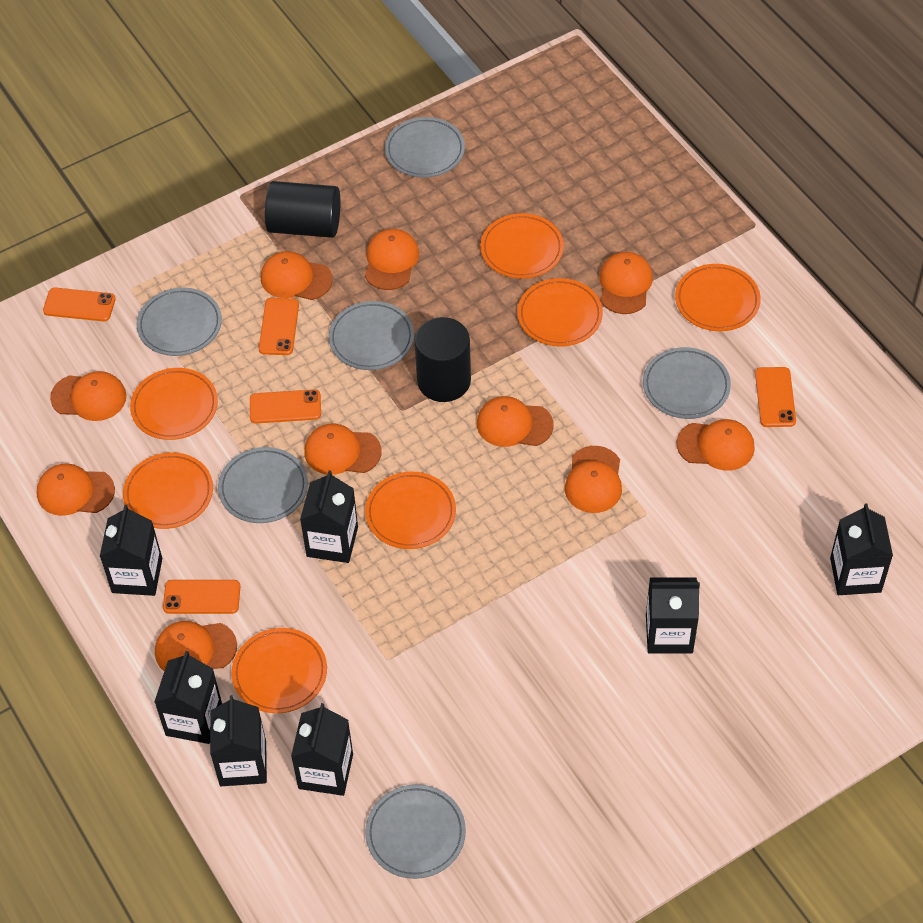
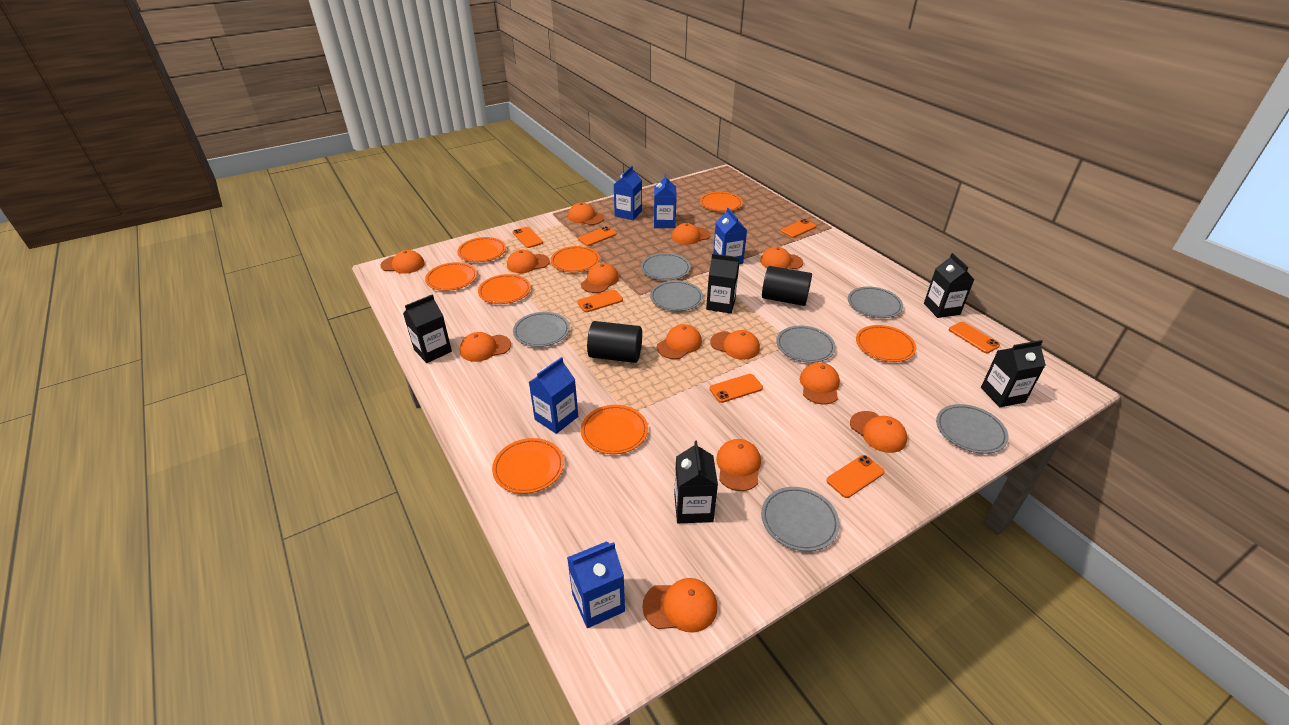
black carton: [100,505,162,596] [154,651,222,744] [210,695,267,786] [291,703,353,796] [300,470,358,563] [646,578,700,654] [830,504,893,595] = 7 -> [403,294,452,363] [674,441,718,523] [706,254,739,313] [924,253,974,318] [981,340,1046,407] = 5
blue carton: none = 0 -> [529,357,578,434] [567,541,625,628] [614,166,642,220] [654,174,677,228] [713,208,747,264] = 5
grey plate: [136,288,222,356] [218,447,308,523] [329,301,414,370] [365,784,466,879] [385,117,465,178] [643,347,731,419] = 6 -> [513,312,570,347] [641,253,691,280] [650,280,703,311] [761,487,840,551] [776,326,836,363] [848,287,903,318] [936,404,1009,454] = 7
orange cap: [37,463,115,516] [50,371,126,421] [155,621,237,671] [261,251,333,300] [304,424,382,475] [365,229,419,290] [477,396,554,447] [565,446,622,513] [599,252,653,314] [676,419,755,471] = 10 -> [381,250,425,274] [460,332,511,362] [507,250,550,273] [568,203,604,225] [581,263,619,293] [643,578,717,633] [657,324,702,359] [672,223,711,245] [710,330,760,360] [716,439,761,491] [760,247,803,269] [800,362,840,405] [850,411,907,453] = 13
orange phone: [43,288,116,321] [163,580,240,614] [250,389,321,423] [259,298,299,355] [755,367,796,427] = 5 -> [513,227,543,248] [577,290,623,312] [578,226,617,246] [709,374,763,403] [780,219,817,238] [826,455,885,498] [949,322,1000,353] = 7
orange plate: [123,452,213,529] [130,368,218,440] [232,628,327,713] [365,472,456,549] [480,213,564,279] [517,278,603,346] [675,264,761,331] = 7 -> [425,262,477,291] [457,237,506,262] [478,274,531,304] [492,438,564,494] [551,246,600,272] [581,405,648,454] [700,192,743,212] [856,325,916,362] = 8

